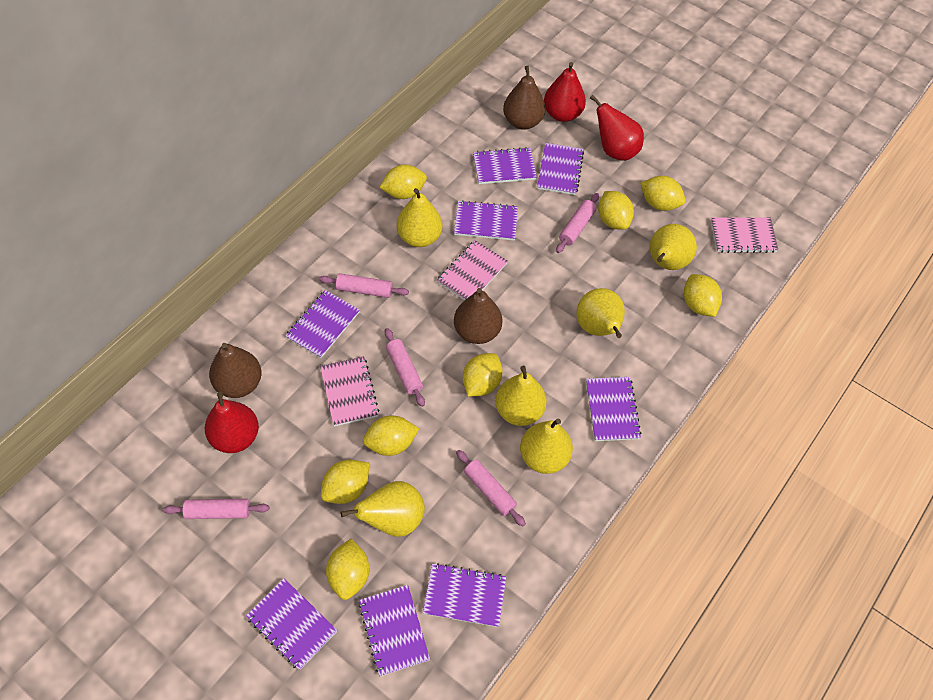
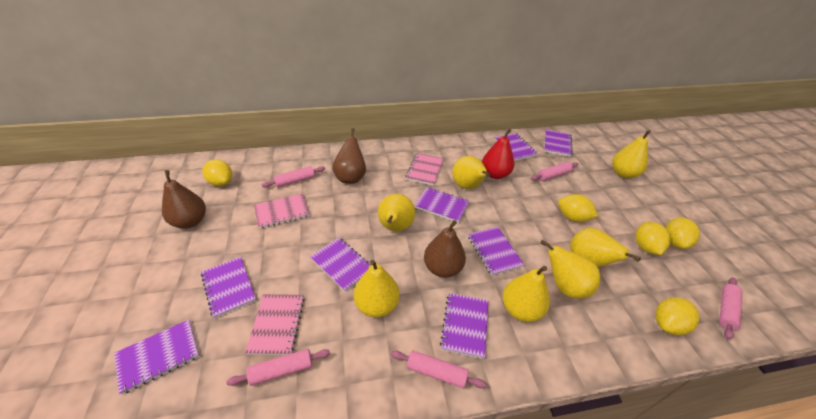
red pear: [205,392,259,453] [544,62,586,122] [590,95,644,161] = 3 -> [482,129,514,179] = 1
yellow lemon: [321,460,369,504] [326,539,369,600] [363,416,419,456] [379,164,427,199] [463,353,503,397] [598,191,634,230] [640,176,685,211] [684,274,722,317] = 8 -> [202,159,232,186] [558,194,598,222] [635,222,671,255] [655,297,699,335] [665,217,700,249] = 5
yellow pear: [340,481,425,537] [397,188,443,247] [495,366,547,426] [520,418,573,474] [576,288,625,338] [650,224,697,270] = 6 -> [354,259,400,317] [378,194,415,231] [452,156,490,189] [502,266,550,322] [540,240,600,299] [570,228,641,267] [612,130,651,178] = 7

